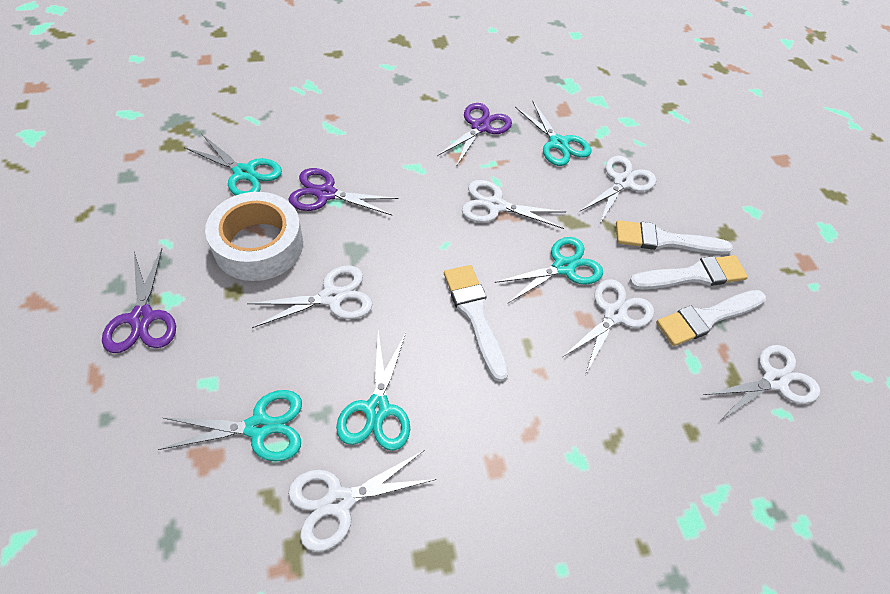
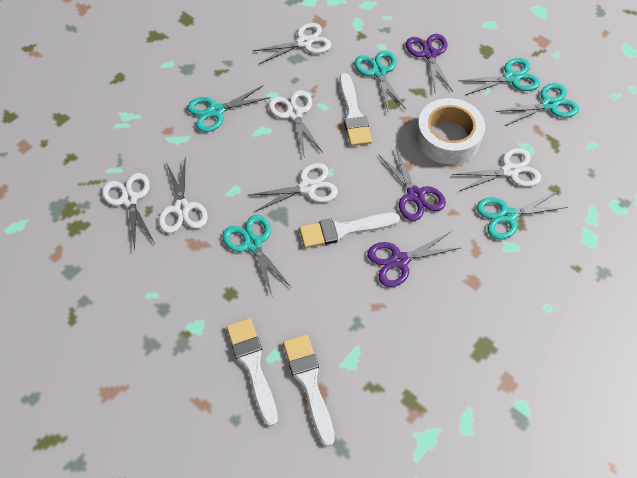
turquoise scissors: [158,390,302,461] [184,134,282,196] [336,331,410,451] [494,237,603,303] [515,100,591,166] = 5 -> [187,86,271,132] [222,215,292,295] [354,50,406,110] [459,58,540,95] [477,192,568,239] [496,83,579,126] = 6

